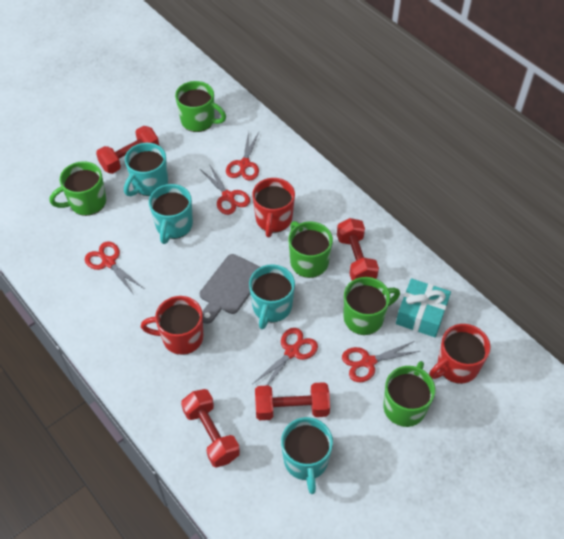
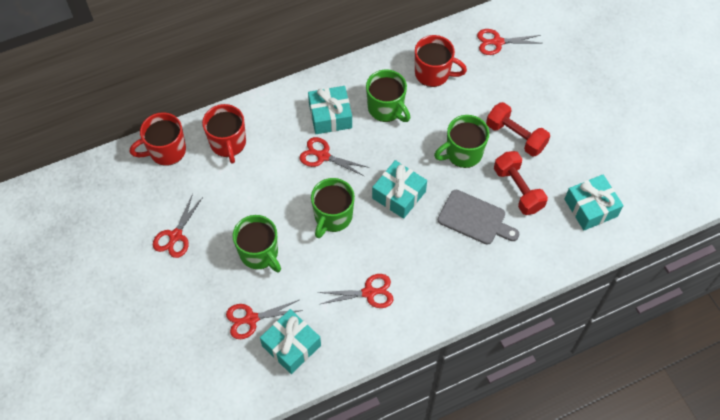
green mug: [50,161,106,216] [175,81,226,132] [288,221,333,278] [344,277,400,335] [383,361,435,427] = 5 -> [233,215,281,272] [311,178,355,238] [366,69,410,122] [434,115,489,168] = 4
red dumbbell: [96,126,159,174] [181,389,240,468] [255,382,330,420] [337,218,379,281] = 4 -> [486,102,550,157] [494,151,548,215] = 2
turquoise gift: [396,278,451,337] = 1 -> [260,309,321,374] [308,86,352,134] [372,160,427,219] [564,174,624,230] = 4
turquoise mug: [124,143,168,196] [149,184,193,244] [249,264,295,329] [281,417,333,494] = 4 -> none = 0

